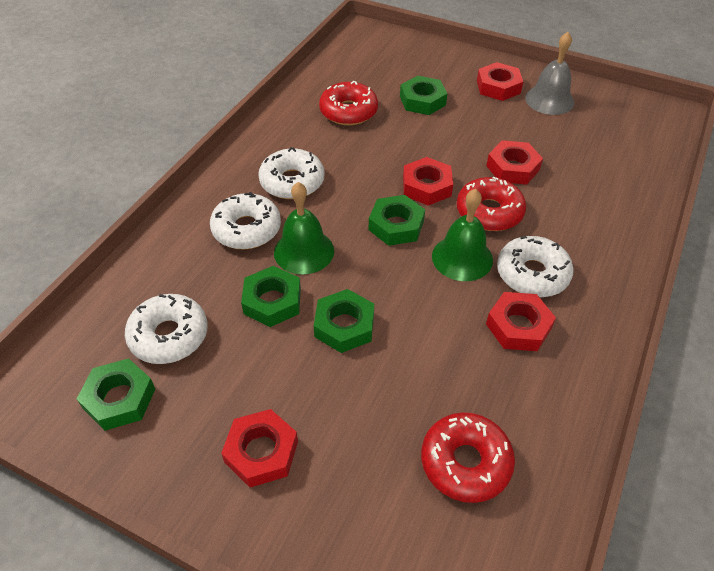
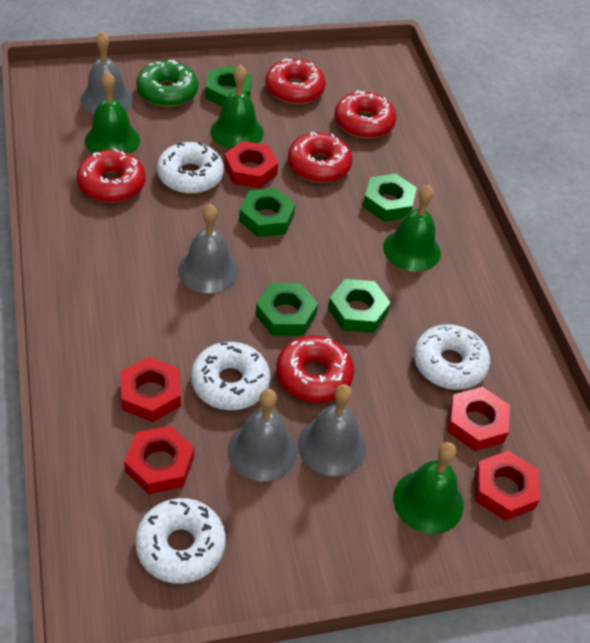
green bell: [274,182,334,274] [432,189,493,281] = 2 -> [85,72,140,154] [210,65,264,149] [383,185,441,272] [393,442,464,534] = 4
green donut: none = 0 -> [136,60,198,107] = 1
grey bell: [525,32,574,115] = 1 -> [81,31,134,114] [178,204,239,293] [228,389,297,481] [298,384,366,476] = 4
red donut: [319,81,378,125] [421,412,515,503] [457,177,526,231] = 3 -> [77,149,146,203] [265,58,326,104] [276,335,354,403] [288,132,353,183] [335,91,396,139] = 5

